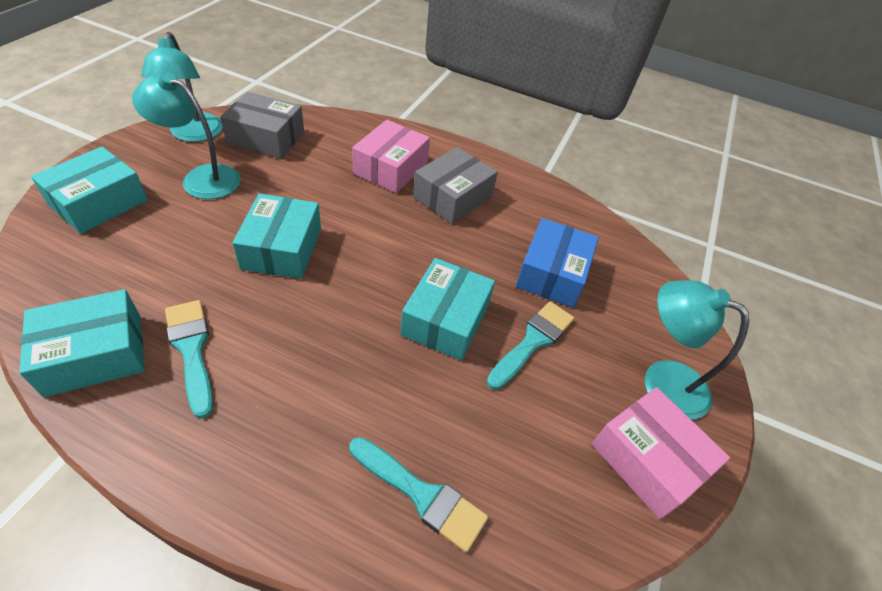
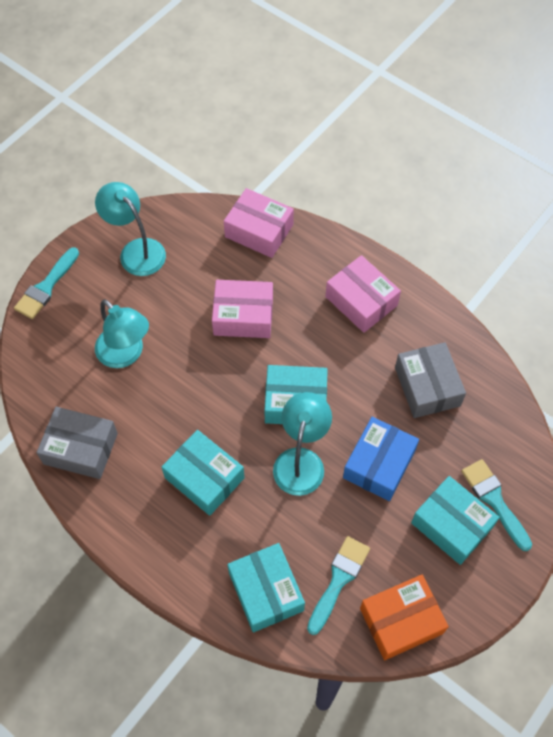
orange box: none = 0 -> [360,575,449,660] = 1
pink box: [352,120,430,193] [592,387,730,520] = 2 -> [212,280,273,338] [224,188,294,258] [325,255,401,333] = 3

